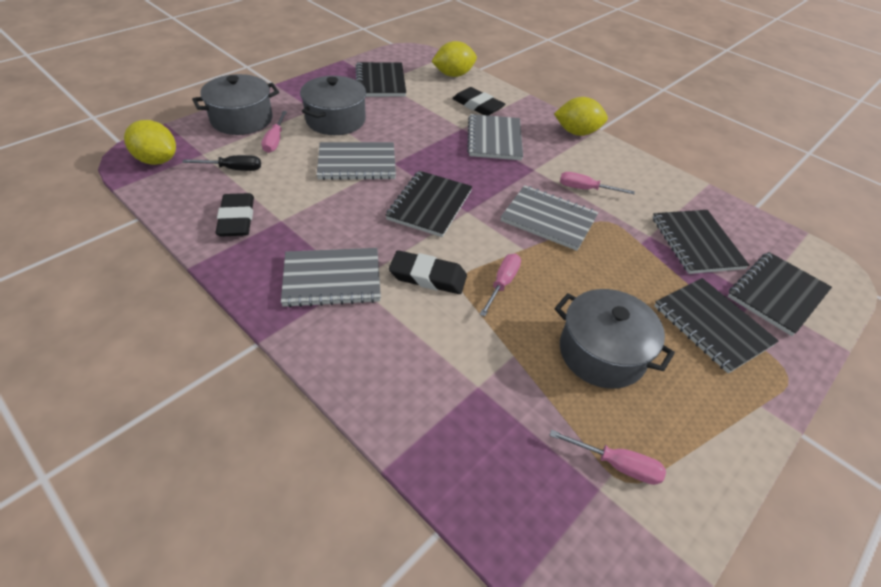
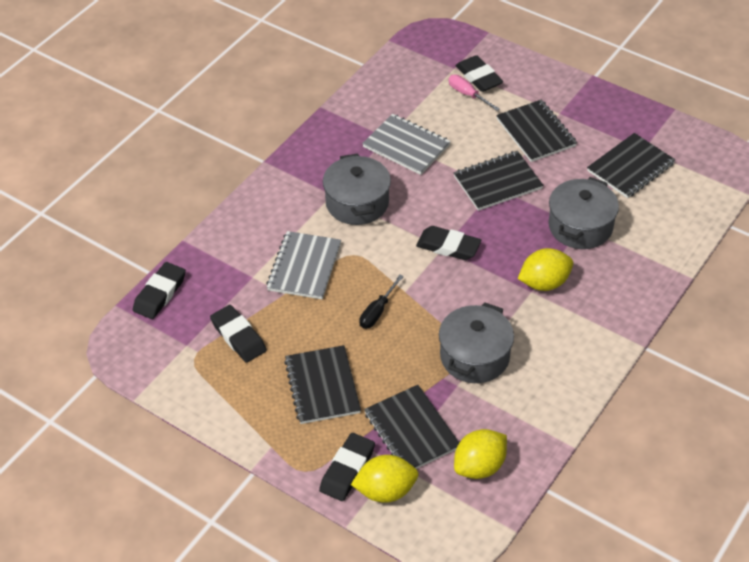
black eraser: [215,193,254,237] [389,250,467,294] [452,87,505,116] = 3 -> [133,262,186,319] [210,305,267,363] [319,433,375,501] [416,226,481,260] [455,55,503,92] = 5
grey notebook: [281,248,381,307] [317,142,396,180] [467,114,523,160] [501,185,599,251] = 4 -> [266,231,341,299] [362,114,451,175] = 2
pink screwdriver: [261,111,287,153] [479,254,521,317] [549,430,666,485] [560,172,635,194] = 4 -> [448,75,500,111] = 1

